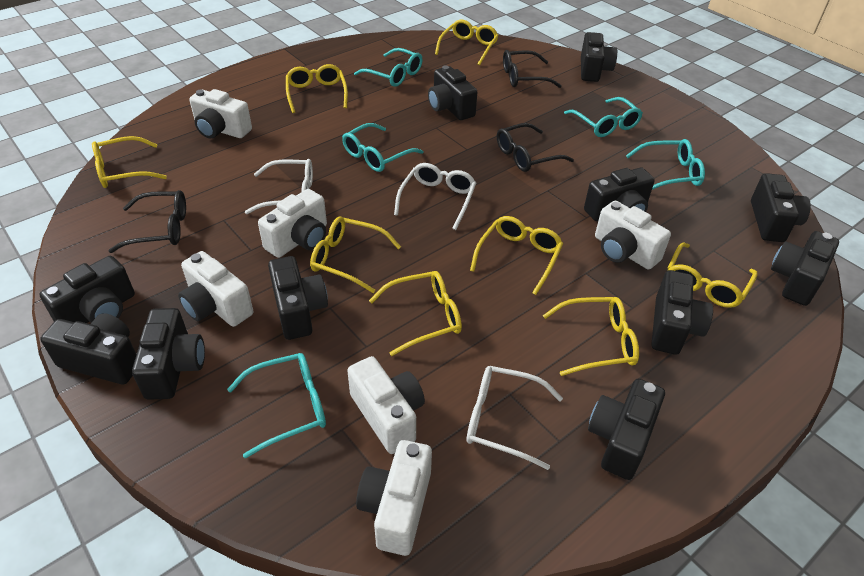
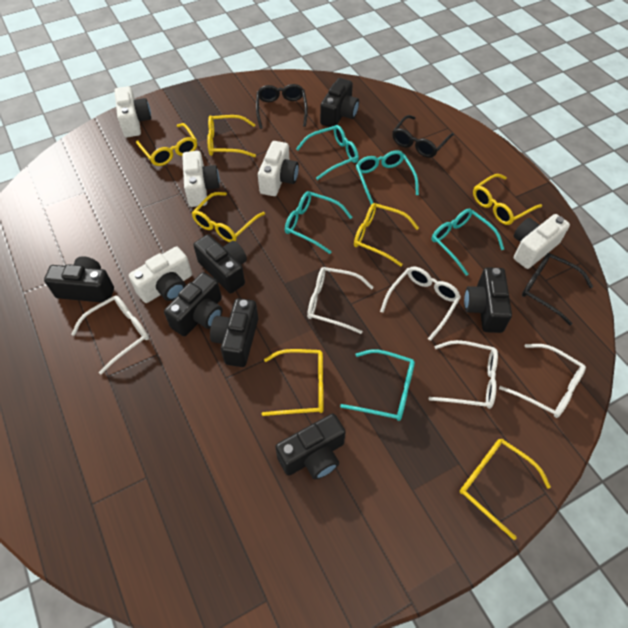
black camera: [39,256,135,323] [40,313,137,384] [132,308,205,400] [268,256,328,340] [428,65,477,120] [581,32,617,82] [584,168,655,221] [588,379,665,480] [651,270,713,355] [751,173,811,242] [771,231,839,306] = 11 -> [44,256,114,303] [164,272,223,336] [193,234,247,293] [210,298,258,367] [275,413,346,480] [320,78,359,127] [464,267,512,333] = 7
white camera: [178,251,253,327] [189,89,252,139] [258,189,327,258] [347,356,425,454] [356,440,432,556] [595,201,671,269] = 6 -> [114,86,151,137] [129,246,192,303] [182,151,220,207] [258,141,299,196] [514,214,570,269] = 5
white glasses: [245,159,313,214] [394,163,476,230] [467,366,563,470] = 3 -> [71,295,149,375] [307,267,374,334] [380,266,461,341] [428,340,498,409] [499,344,586,418] = 5
yellow glasses: [92,136,167,188] [286,64,348,113] [310,217,401,293] [369,271,462,356] [435,19,499,66] [470,216,563,295] [543,297,639,376] [668,242,757,308] = 8 -> [136,123,197,166] [192,192,265,242] [207,115,256,157] [261,349,324,416] [354,203,419,266] [460,439,551,540] [473,174,542,225] = 7

